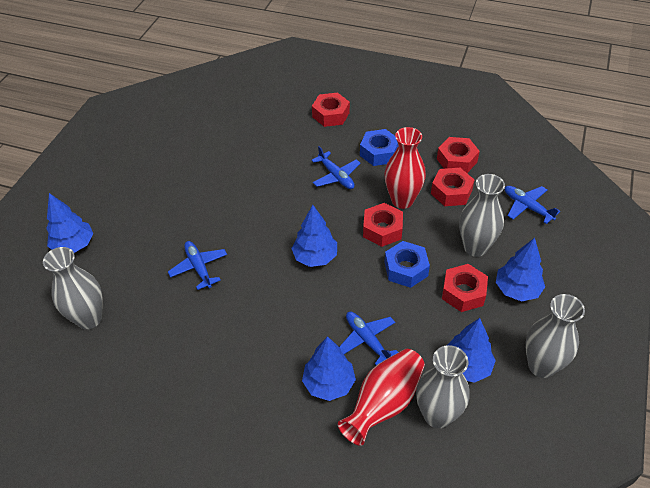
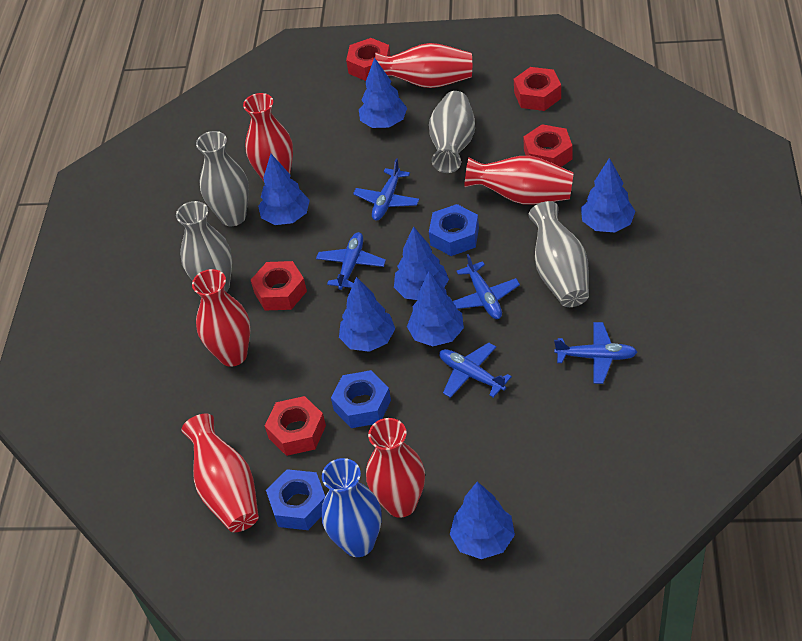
blue nut: [360,129,399,166] [384,241,430,288] = 2 -> [266,469,325,530] [331,370,391,428] [429,204,479,256] = 3
blue plane: [168,241,227,290] [311,146,361,189] [339,312,398,365] [505,186,560,224] = 4 -> [316,232,386,290] [353,158,420,220] [439,342,512,398] [453,254,520,319] [554,322,637,384] = 5
blue tree: [46,193,93,253] [291,205,337,267] [302,336,356,401] [446,318,496,383] [496,238,545,302] = 5 -> [258,154,310,225] [339,277,395,352] [359,57,407,128] [394,226,449,300] [407,271,464,346] [450,482,515,559] [581,158,636,232] = 7
blue vase: none = 0 -> [321,458,382,557] = 1
red vase: [338,349,425,446] [385,127,426,209] = 2 -> [181,414,259,532] [192,269,250,367] [243,93,293,181] [366,418,425,518] [375,43,472,88] [464,156,574,205] = 6

